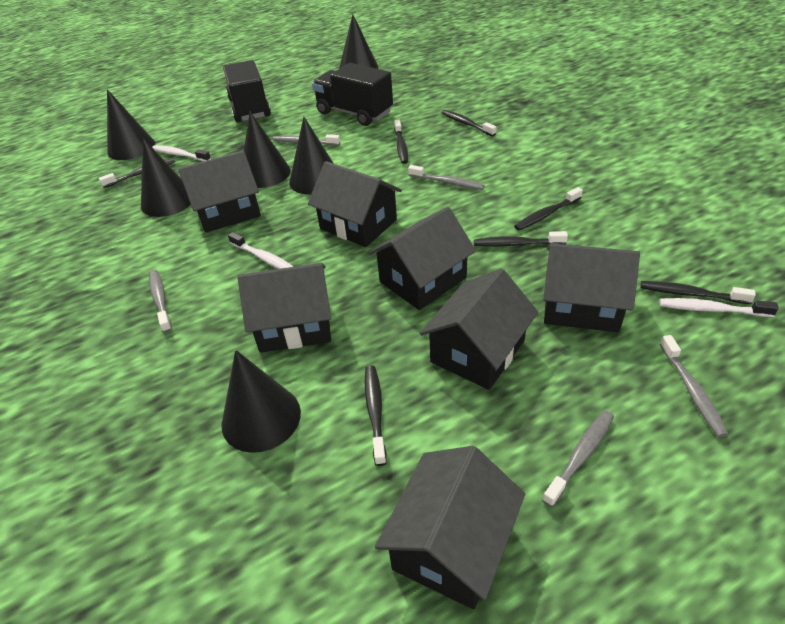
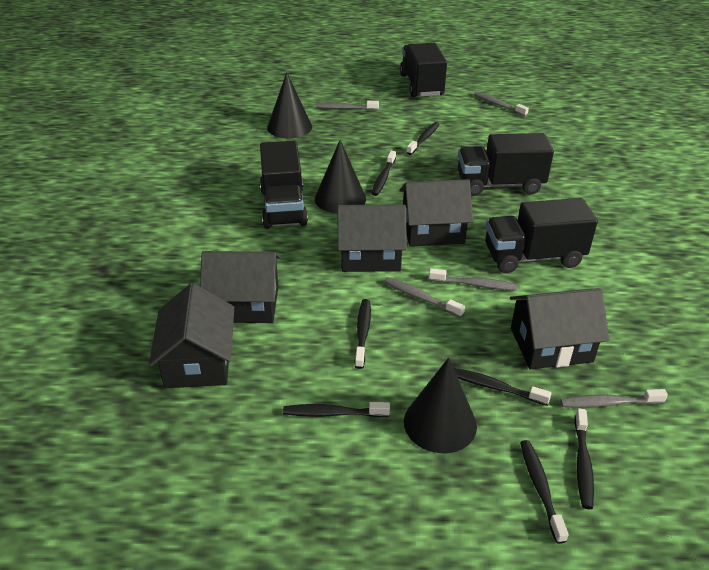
black cone: [107,89,155,160] [141,138,191,217] [221,350,301,453] [244,112,291,188] [289,117,334,195] [339,14,378,69] = 6 -> [267,72,312,139] [315,140,366,214] [404,358,477,453] = 3
black house: [178,151,261,233] [238,263,331,353] [308,161,402,247] [369,207,476,310] [375,446,525,609] [419,268,538,390] [543,243,640,332] = 7 -> [149,283,234,388] [200,251,281,323] [337,204,407,272] [399,179,473,247] [510,288,610,369] = 5
black truck: [223,60,271,122] [312,63,393,126] = 2 -> [260,141,308,229] [400,43,447,97] [458,133,554,196] [485,198,598,273] = 4
white toothbrush: [152,145,211,161] [228,232,293,269] [660,298,779,317] = 3 -> none = 0

